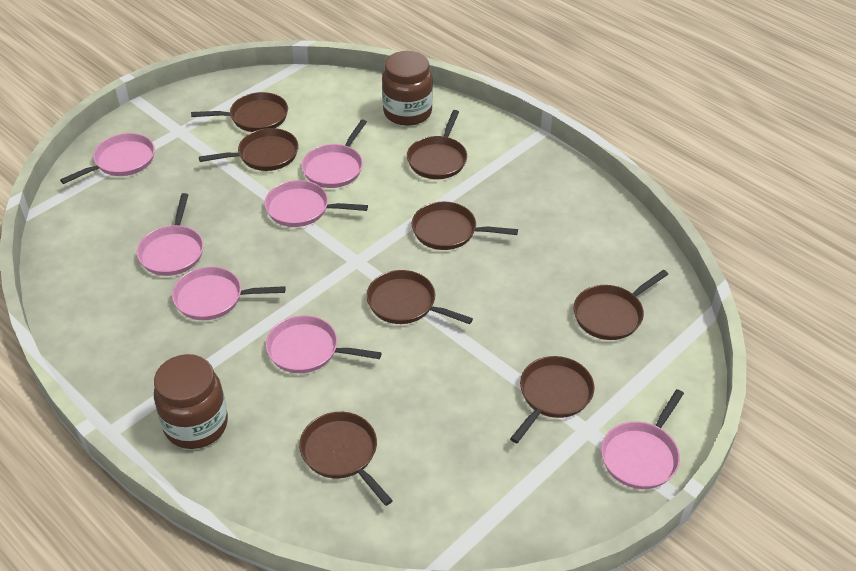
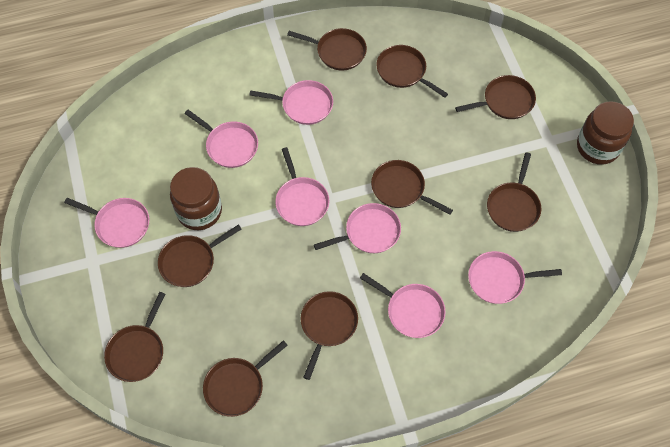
brown pan: [191,92,288,132] [199,128,299,171] [299,412,393,506] [366,270,473,324] [407,110,467,179] [412,202,518,250] [510,356,595,443] [574,270,668,340] = 8 -> [104,292,165,382] [158,224,241,287] [203,340,288,417] [287,28,367,70] [301,291,358,380] [371,160,453,215] [376,45,448,98] [455,75,536,119] [487,152,541,232] = 9

